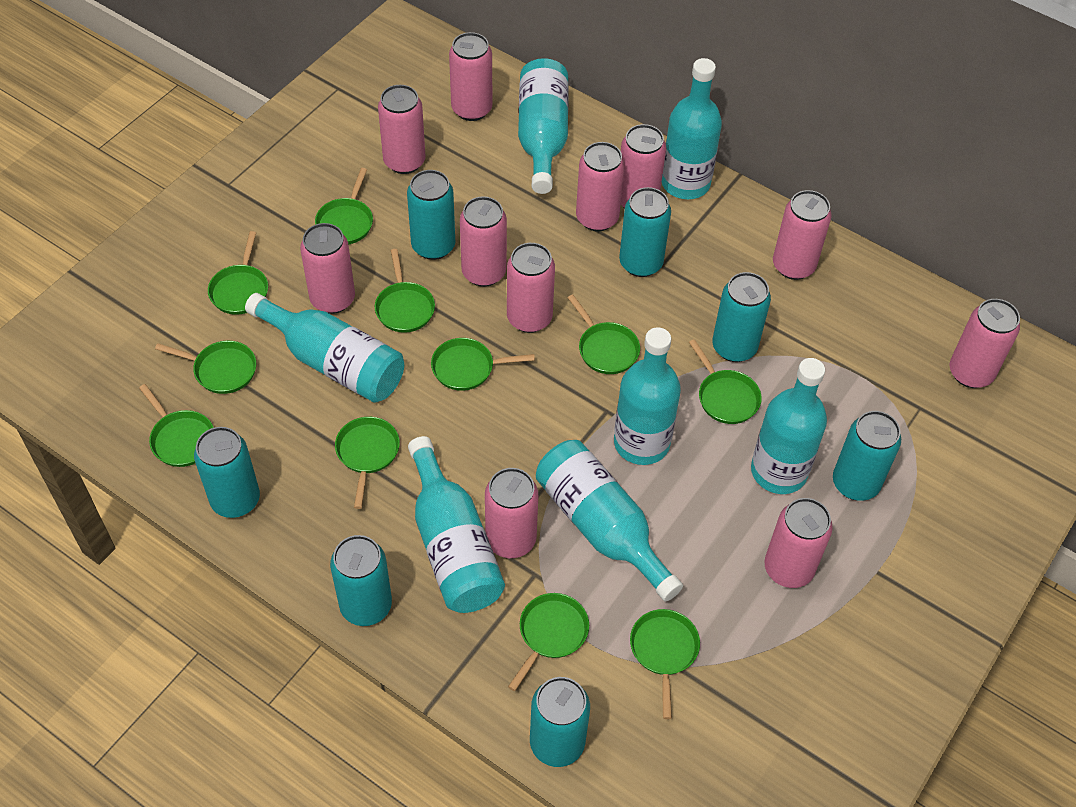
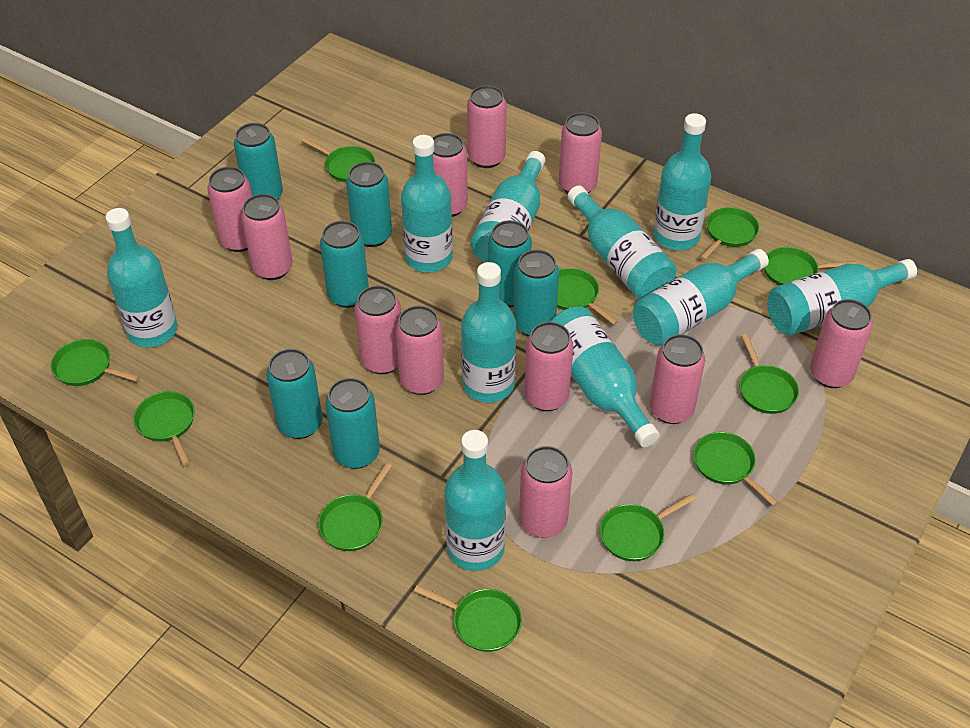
turquoise bottle: [245,293,404,403] [408,436,505,613] [518,58,569,194] [536,440,683,602] [614,327,681,465] [662,58,722,199] [751,358,827,494] = 7 -> [106,208,178,347] [401,135,453,272] [444,430,506,571] [461,262,516,403] [471,151,546,263] [551,307,660,447] [568,185,677,299] [633,249,769,346] [653,113,711,250] [767,259,917,336] = 10

